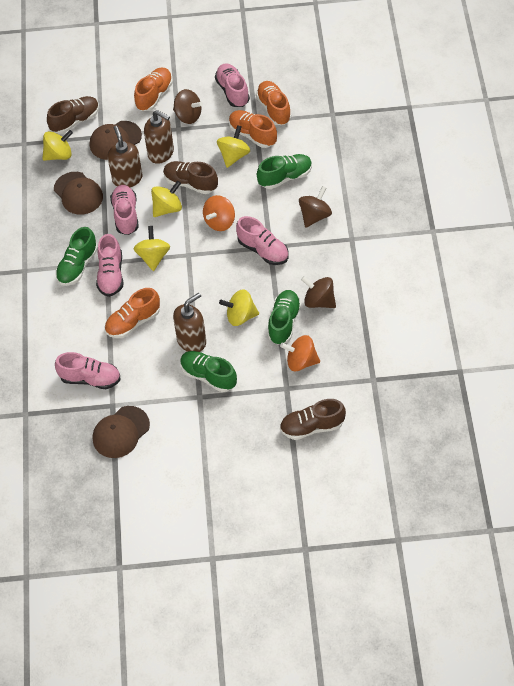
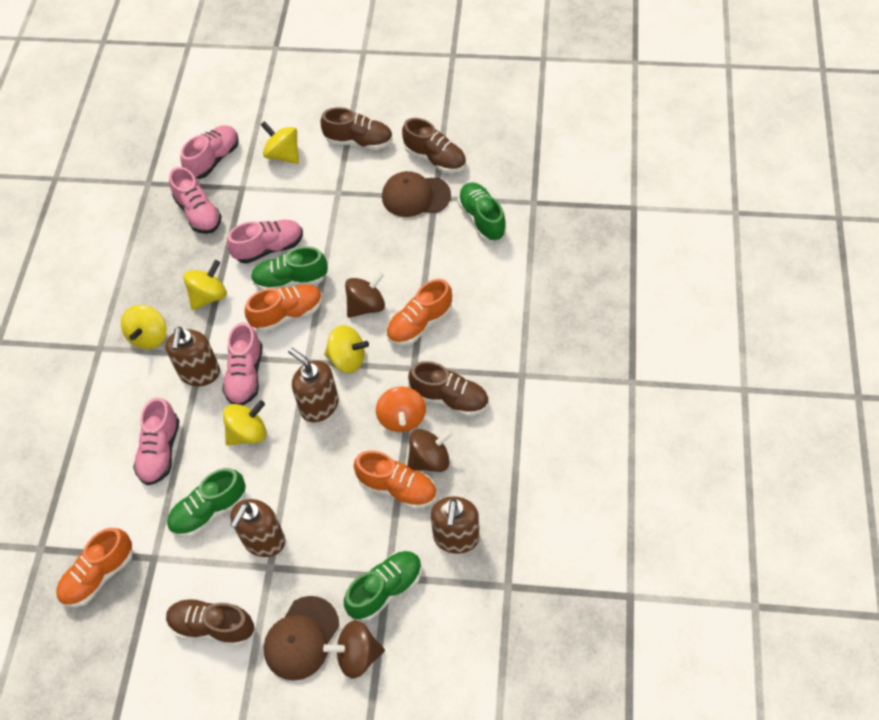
brown cap: [54,172,103,215] [90,121,142,160] [93,406,150,458] = 3 -> [264,596,339,681] [382,171,451,217] = 2
brown shoe: [47,96,99,134] [163,161,218,194] [280,399,346,440] = 3 -> [166,598,254,646] [321,107,393,150] [402,118,466,173] [408,361,488,416] = 4
brown soap dispenser: [107,126,142,187] [144,110,174,164] [173,293,206,352] = 3 -> [165,327,220,386] [230,499,285,557] [288,348,339,422] [431,496,479,554] = 4
orange spinning top: [203,195,235,231] [280,335,320,371] = 2 -> [376,386,426,432] = 1

